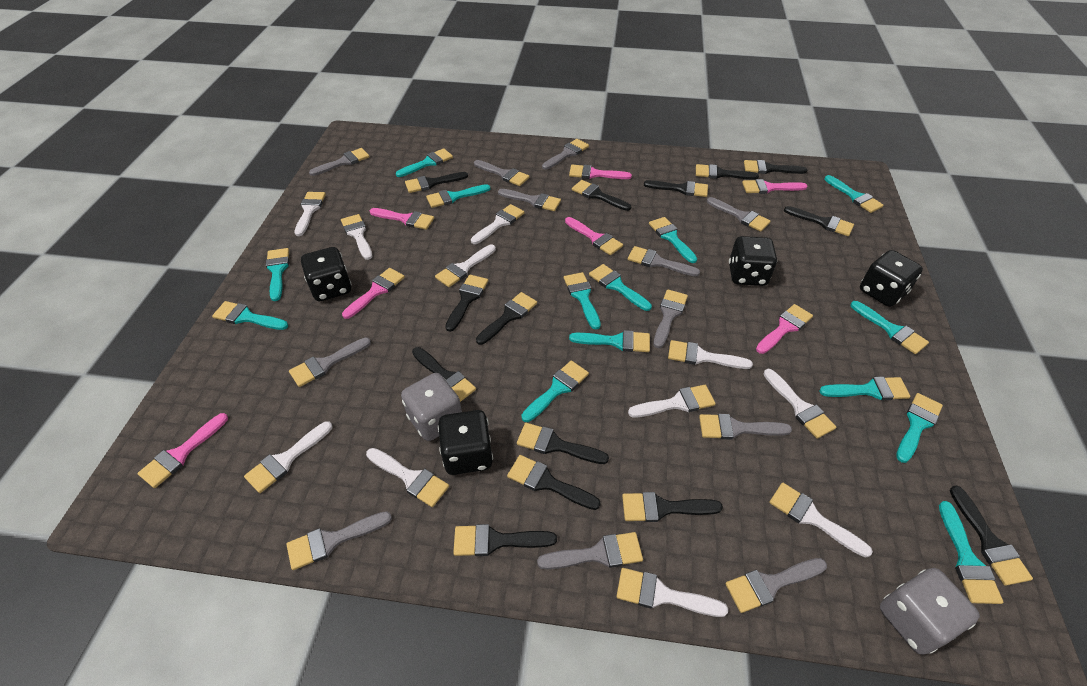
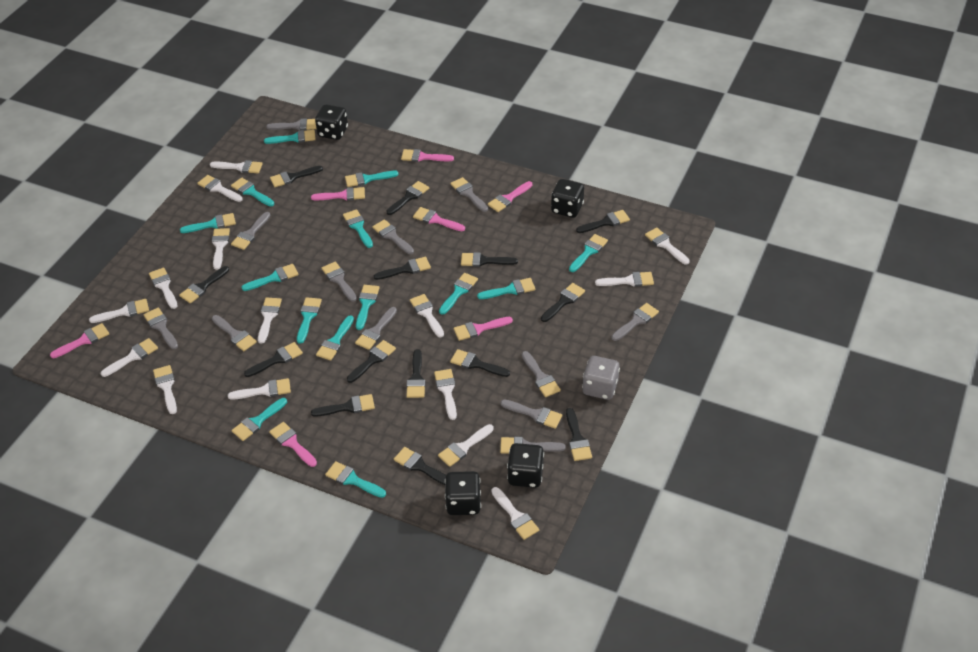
grey dice: [401,373,462,441] [880,568,980,655] = 2 -> [582,356,620,400] = 1
white brush: [244,421,332,493] [294,192,326,236] [341,214,372,260] [366,448,449,507] [435,244,496,287] [471,204,524,244] [616,568,728,617] [628,385,716,417] [668,340,753,369] [763,369,836,439] [769,482,873,558] = 11 -> [89,299,149,323] [101,338,158,377] [149,267,177,309] [153,365,177,414] [198,175,243,202] [210,160,263,173] [212,228,230,270] [228,378,291,400] [258,298,282,344] [410,294,444,338] [434,369,457,420] [438,424,494,467] [491,487,539,540] [595,272,654,287] [645,227,690,265] = 15

